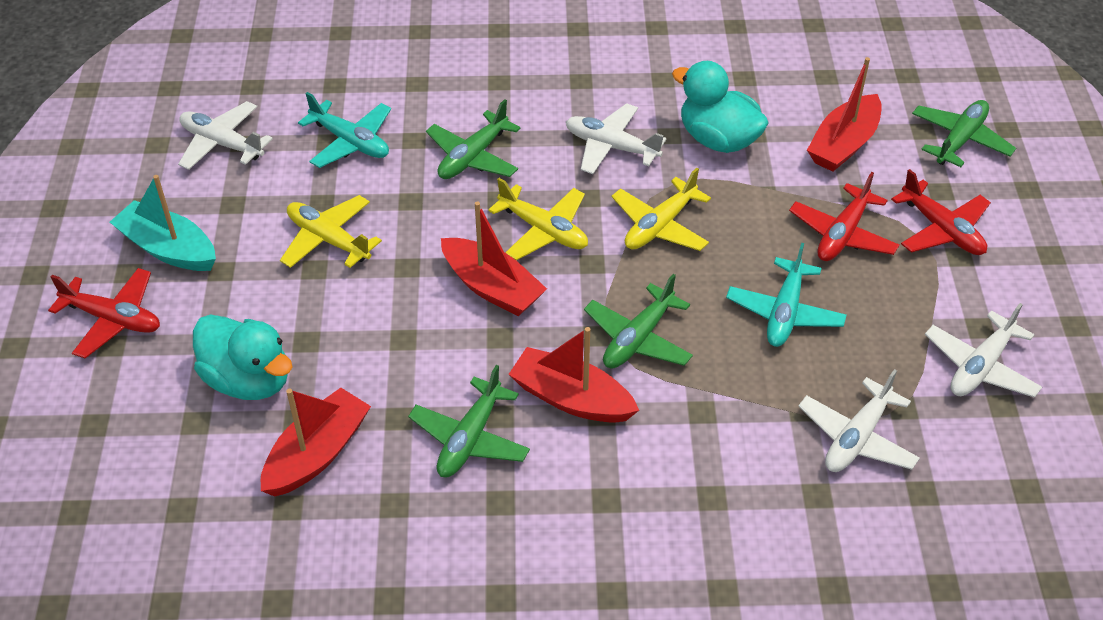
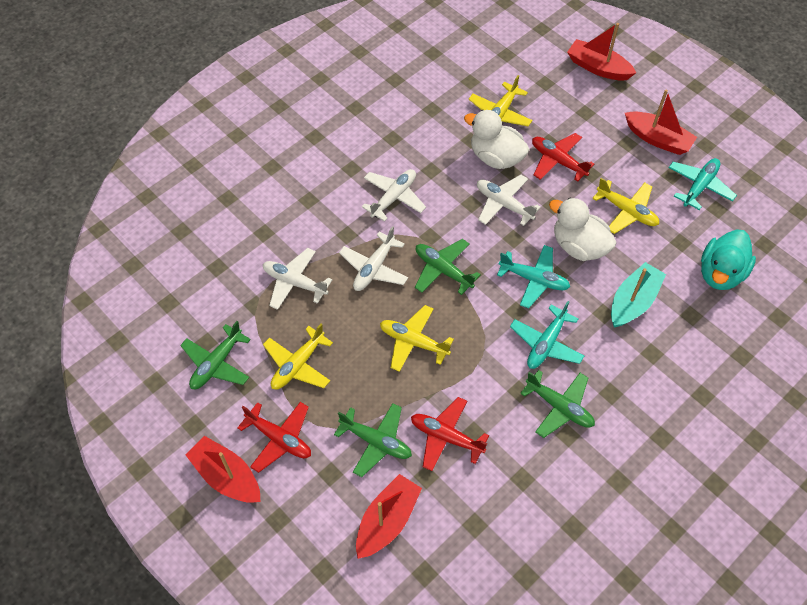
turquoise duck: [193,315,292,400] [672,61,769,153] = 2 -> [701,229,756,290] = 1
turquoise plane: [298,92,391,168] [726,243,847,347] = 2 -> [497,245,570,308] [510,301,584,369] [669,158,737,210] = 3
white duck: none = 0 -> [464,110,529,169] [549,198,616,261] = 2
yellow plane: [280,195,382,268] [488,178,588,260] [612,168,711,251] = 3 -> [263,324,333,389] [380,305,454,372] [469,75,532,126] [592,178,659,234] = 4

